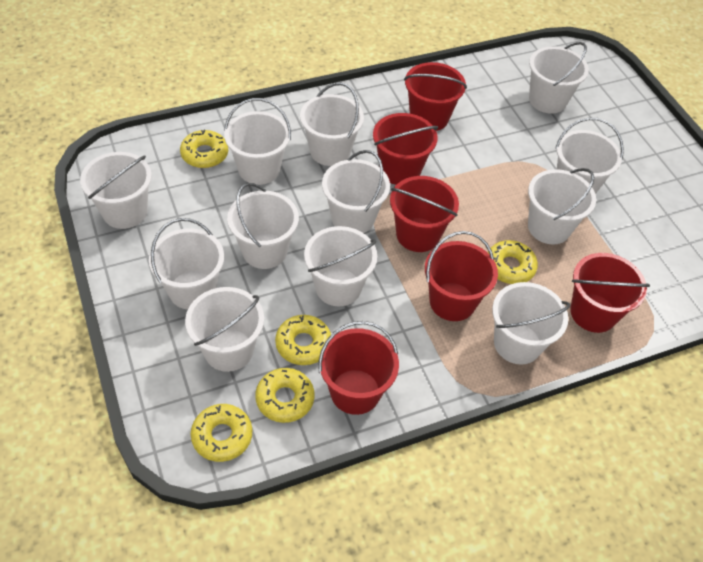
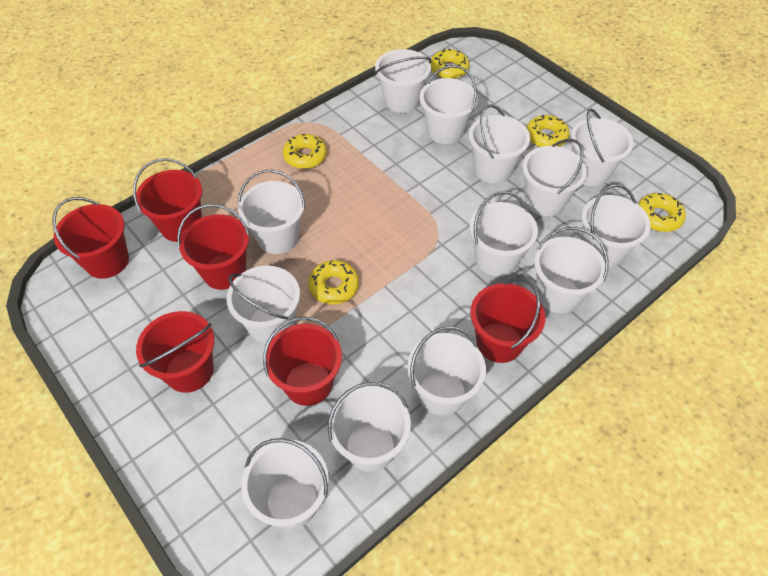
white bucket: [80,152,152,229] [149,218,224,310] [185,287,264,372] [224,98,291,185] [227,183,299,269] [300,83,364,166] [304,226,377,306] [322,150,390,233] [492,282,570,365] [528,168,596,245] [529,42,589,114] [555,118,624,194] = 12 -> [227,266,300,344] [238,169,305,254] [241,438,329,529] [328,382,411,472] [375,49,432,113] [407,326,486,416] [420,65,478,144] [469,104,530,183] [470,191,538,276] [522,139,587,216] [534,227,609,313] [571,108,634,186] [581,184,651,269] = 13

